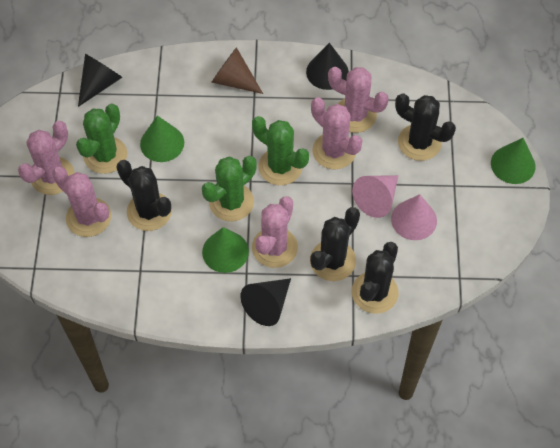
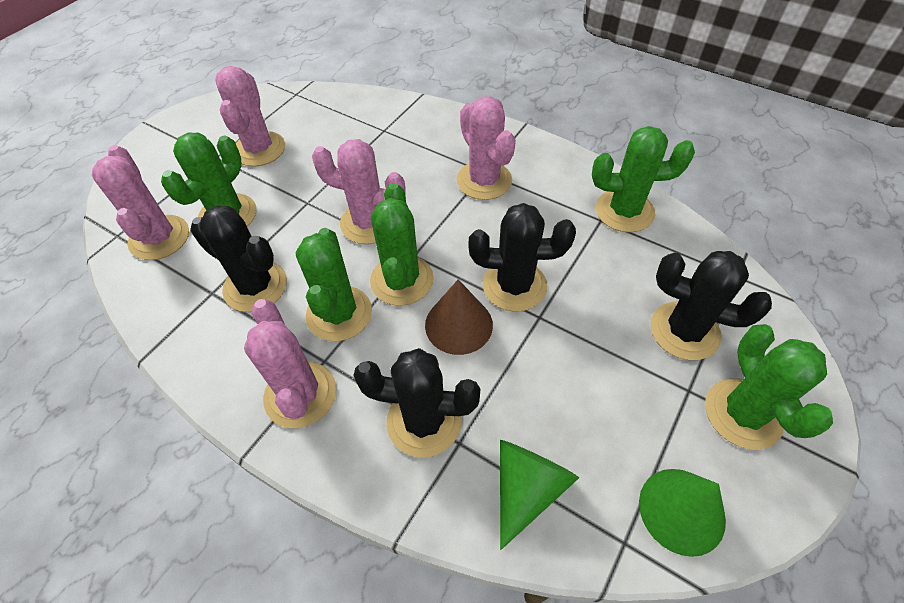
black cone: [78,54,122,107] [240,278,291,326] [306,43,349,90] = 3 -> none = 0
green cactus: [76,104,127,174] [202,156,257,222] [252,116,309,185] = 3 -> [161,133,256,226] [296,228,372,341] [370,183,434,306] [592,126,695,233] [705,324,833,449] = 5
green cone: [140,115,184,162] [202,227,249,273] [491,138,536,184] = 3 -> [500,440,579,550] [639,469,726,557] = 2
pink cone: [352,175,398,218] [391,194,437,240] = 2 -> none = 0

